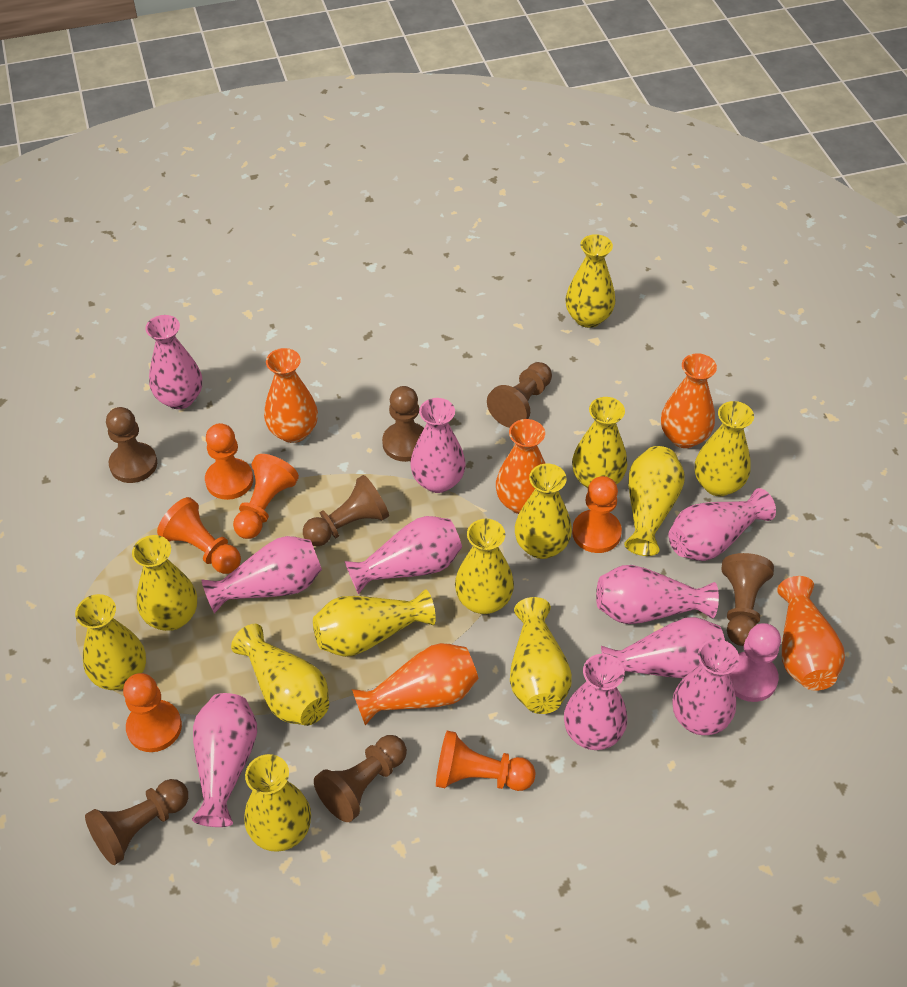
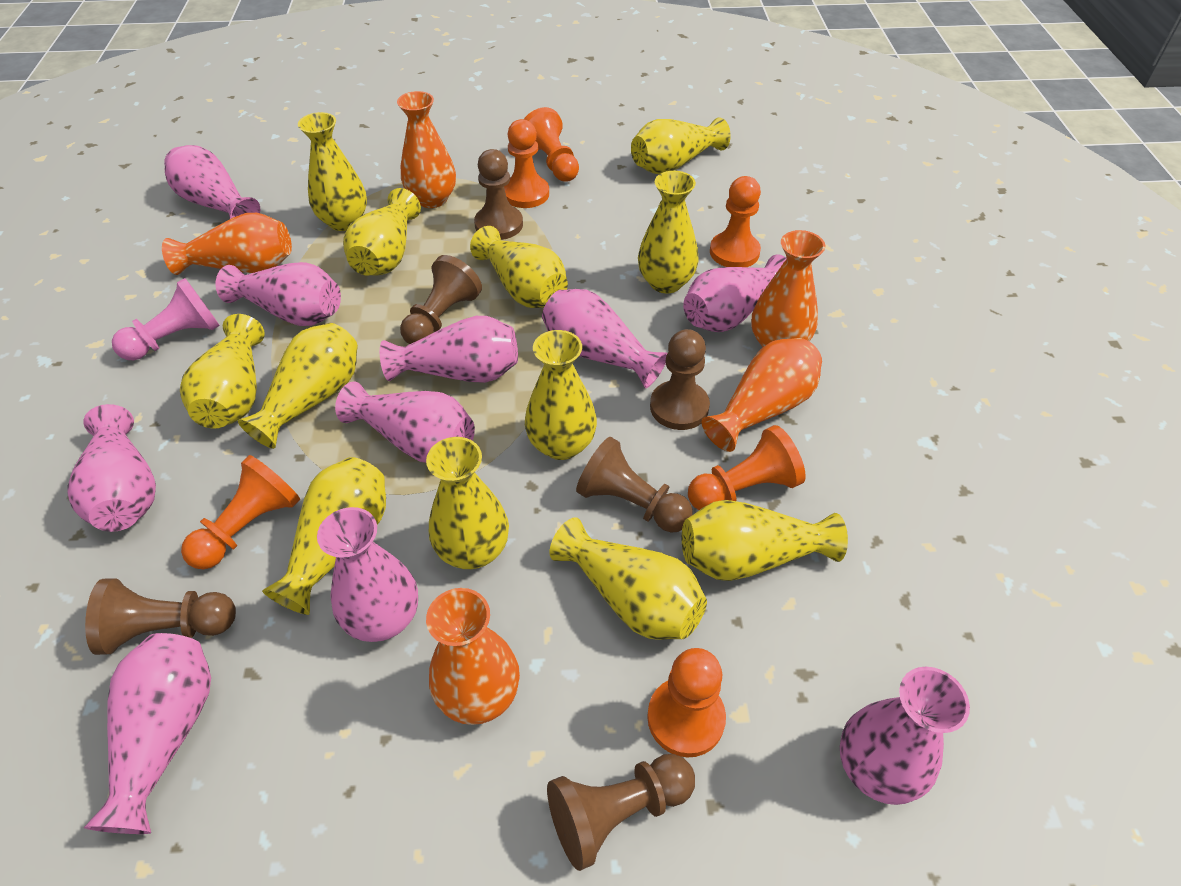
brown pawn: [85,779,188,865] [106,407,157,483] [303,475,389,546] [314,735,407,822] [382,386,424,462] [487,362,552,428] [721,553,774,646] = 7 -> [85,578,236,655] [400,255,482,344] [474,149,523,240] [547,754,695,871] [576,437,693,533] [650,329,710,430] = 6

